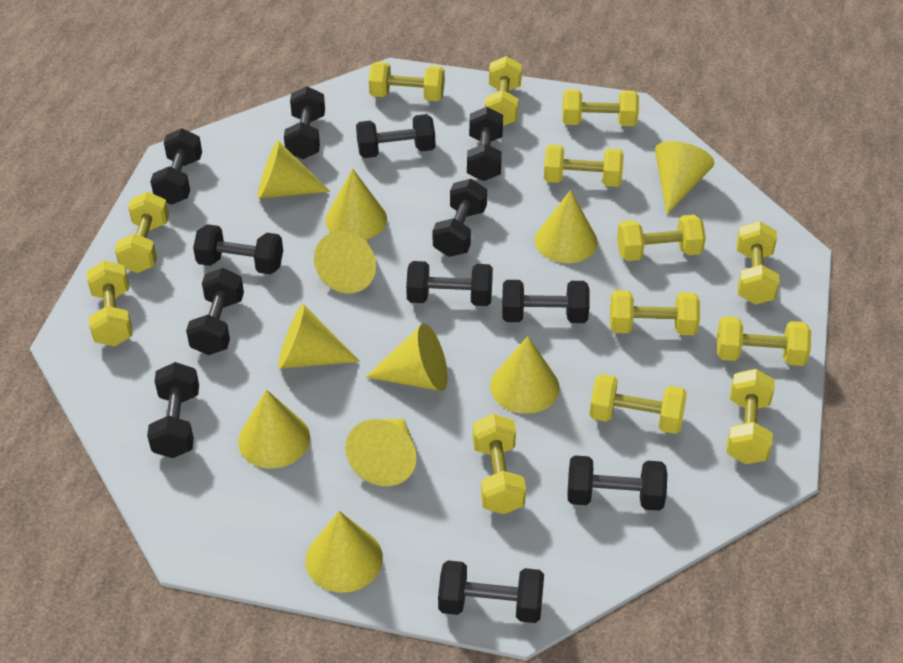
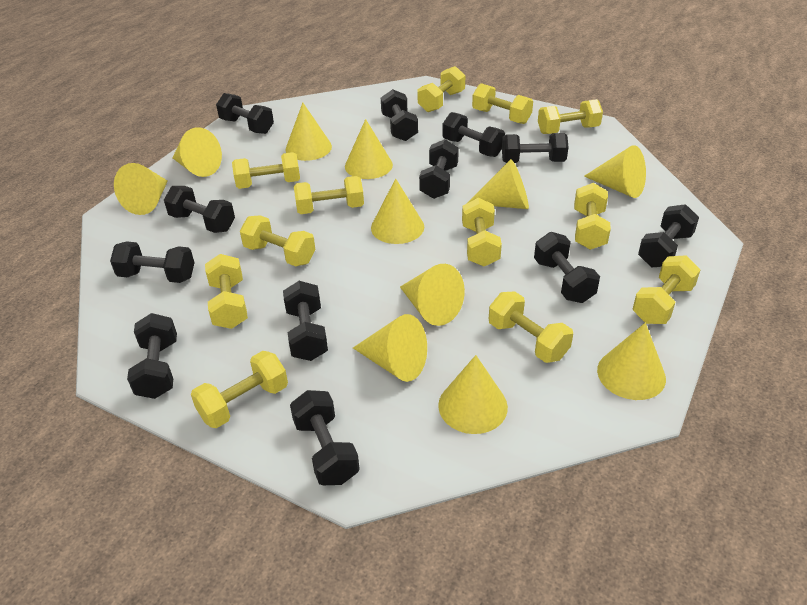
yellow dumbbell: [87,261,133,346] [115,192,169,273] [369,62,445,101] [473,414,526,514] [485,56,522,126] [544,145,624,187] [562,89,639,126] [589,374,687,434] [610,290,700,335] [617,215,706,261] [716,316,811,366] [726,369,775,464] [737,221,780,305] = 13 -> [191,351,288,428] [205,254,248,329] [232,152,300,189] [240,215,316,266] [294,176,364,214] [417,66,465,112] [462,198,502,266] [472,83,533,124] [489,291,573,363] [538,99,603,134] [574,183,611,250] [633,255,700,324] = 12

